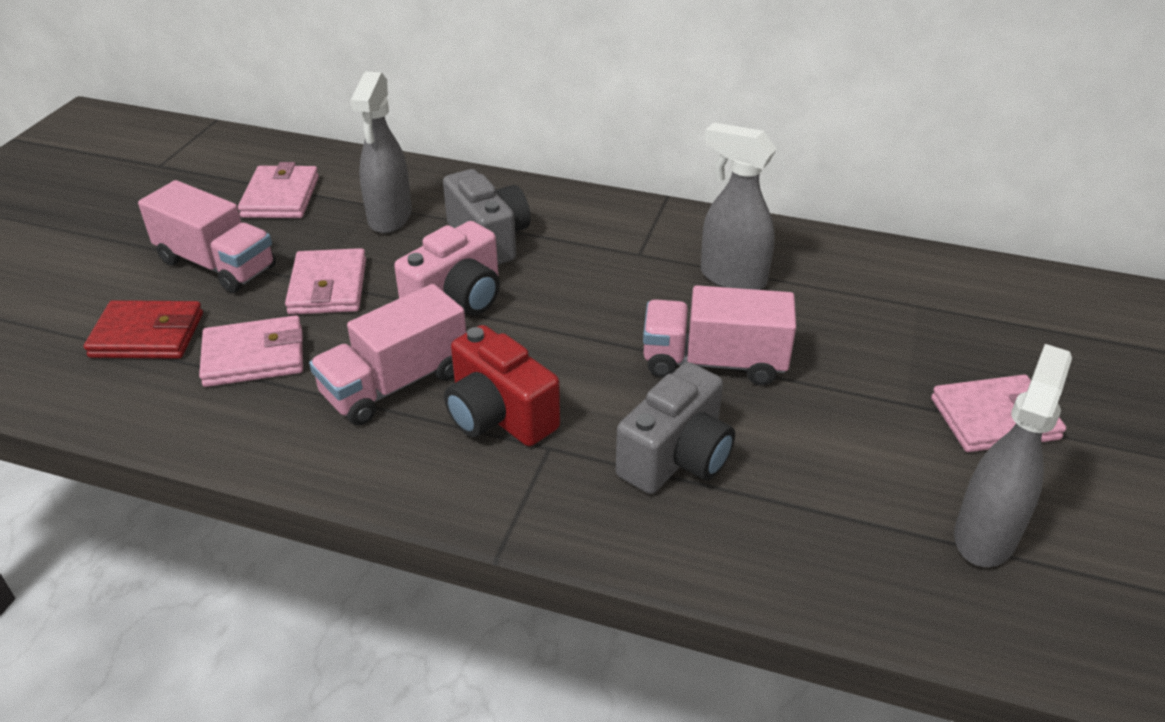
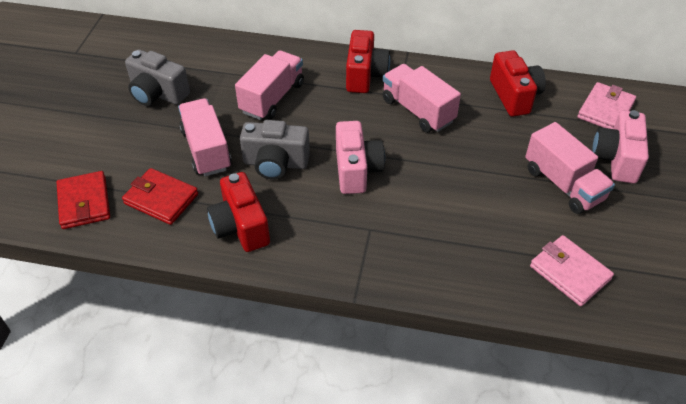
grey spray bottle: [350,72,412,233] [701,122,776,290] [954,344,1072,567] = 3 -> none = 0
pink camera: [394,221,500,315] = 1 -> [336,121,385,194] [592,110,649,184] = 2
pink truck: [138,180,276,293] [309,284,466,425] [643,285,796,385] = 3 -> [178,98,232,176] [235,50,304,120] [383,64,461,133] [525,122,615,214] = 4
pink wallet: [199,315,303,387] [238,162,319,218] [285,248,366,315] [931,375,1066,452] = 4 -> [530,235,614,306] [578,82,636,129] = 2
red camera: [444,325,560,446] = 1 -> [207,172,270,252] [346,30,390,93] [490,50,546,117] = 3
red wallet: [84,300,203,359] = 1 -> [57,171,110,229] [122,168,198,225] = 2

